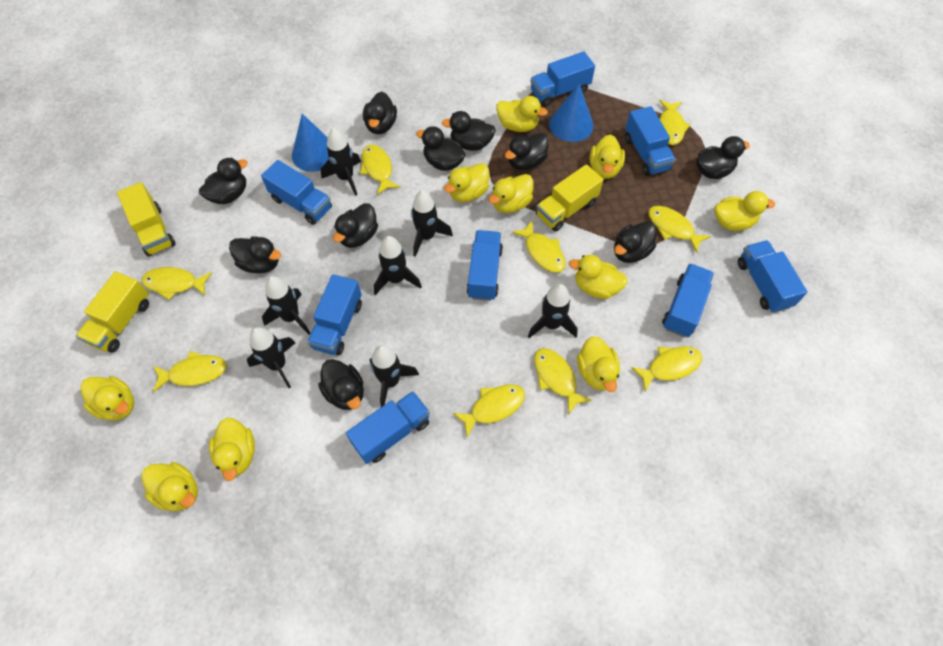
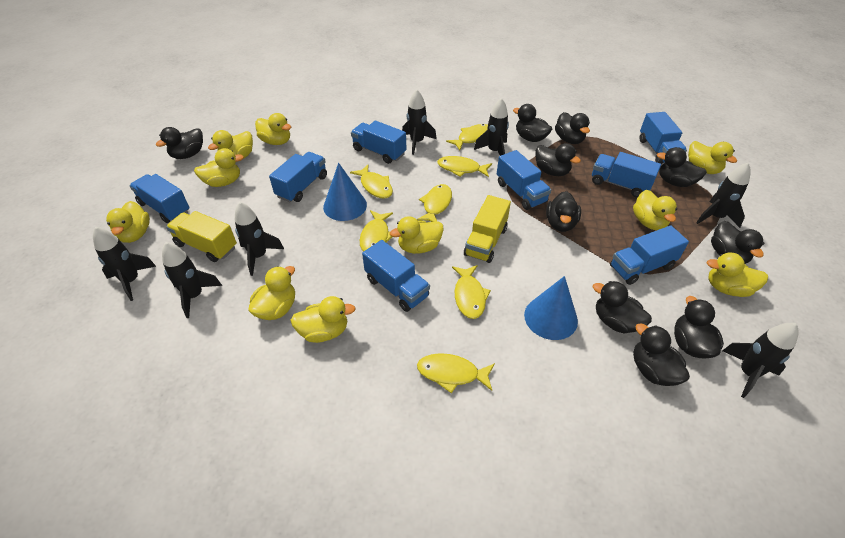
yellow fish: [142,267,212,300] [153,351,227,392] [360,145,401,195] [453,384,525,438] [512,221,566,273] [534,348,592,415] [631,346,702,391] [648,206,711,253] [659,100,691,145] = 9 -> [350,165,393,199] [360,210,393,252] [417,184,452,222] [417,353,495,393] [437,156,492,177] [446,124,488,151] [452,265,491,319] = 7
yellow truck: [76,272,149,353] [117,182,176,256] [536,164,604,232] = 3 -> [166,211,237,262] [464,195,511,263] = 2

